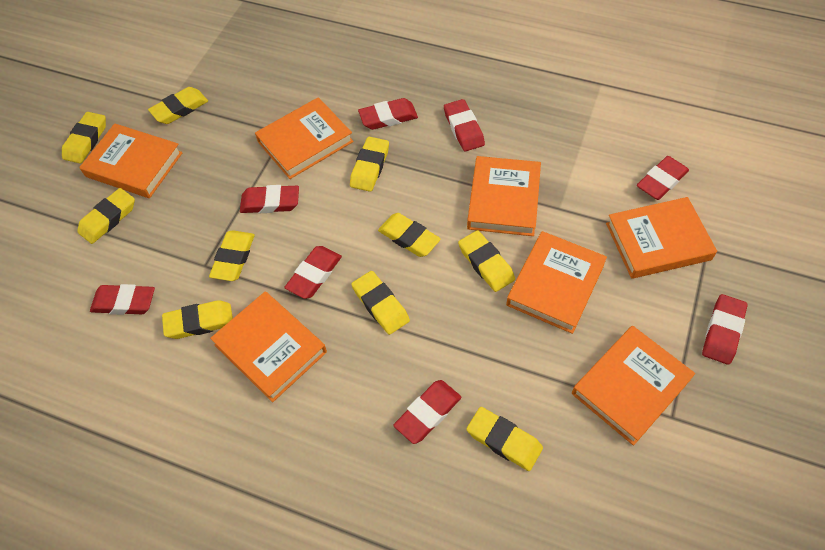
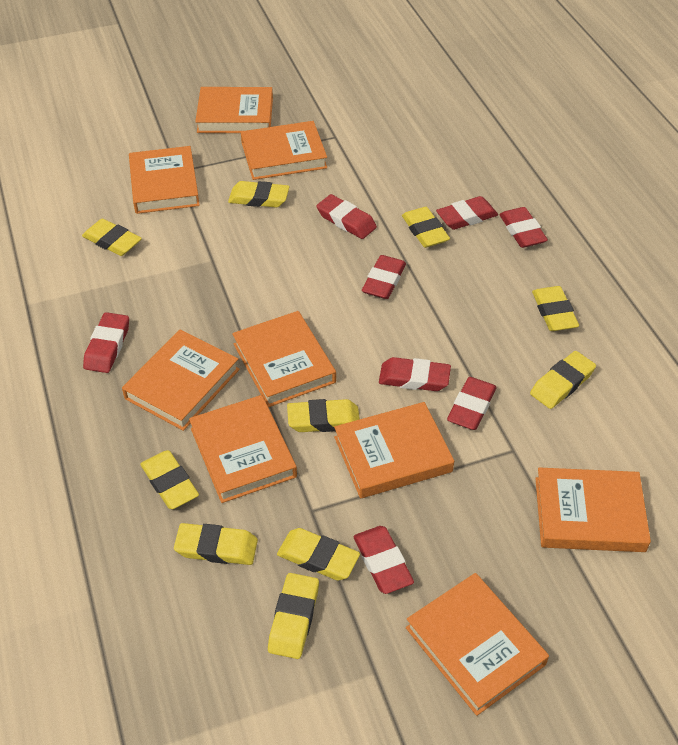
orange book: [79,123,183,198] [210,291,327,402] [255,97,353,179] [467,156,541,236] [506,231,607,334] [572,326,695,445] [606,197,717,279] = 7 -> [122,329,240,431] [129,146,200,214] [189,395,297,503] [195,87,273,133] [232,311,336,407] [241,121,327,180] [334,402,454,498] [406,573,549,716] [535,468,651,552] = 9

